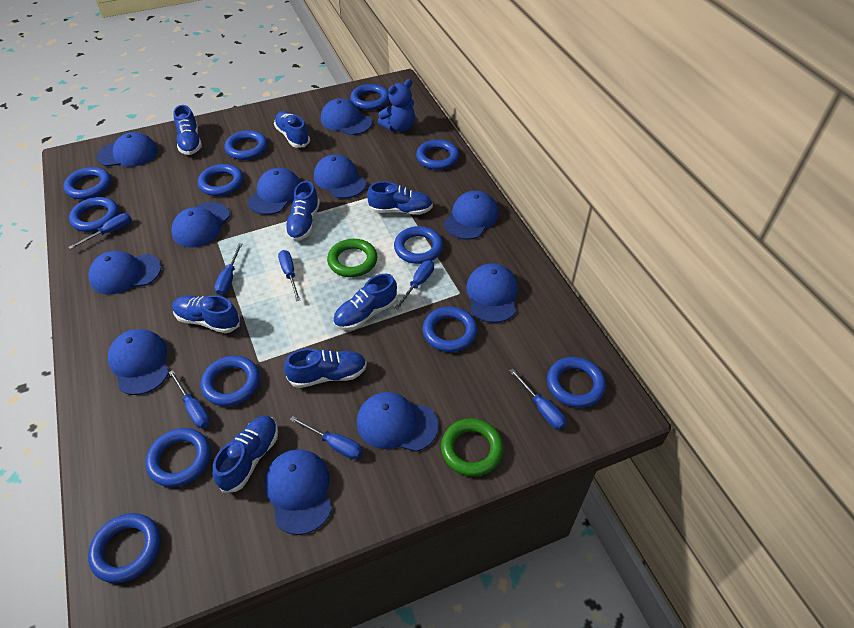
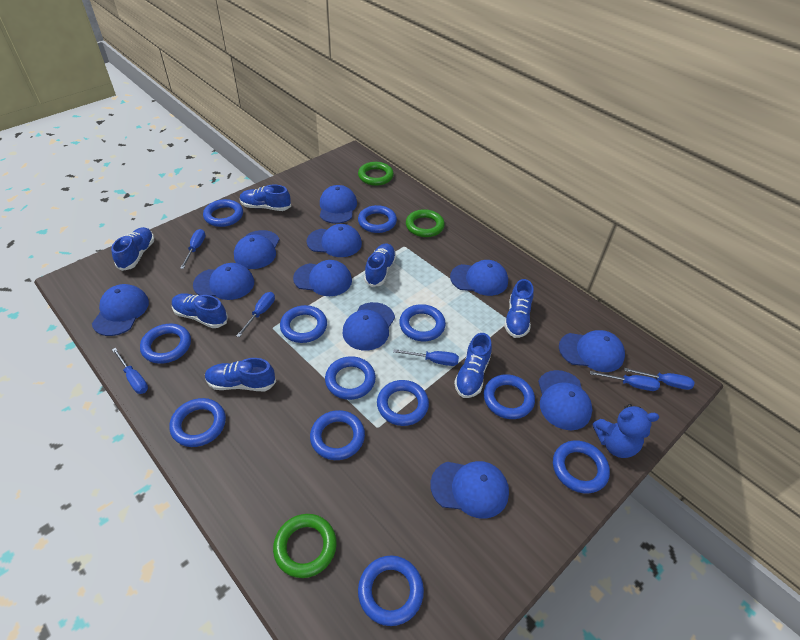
blue screwdriver: [68,213,132,249] [168,370,210,429] [214,243,242,295] [278,250,300,301] [290,416,362,459] [394,260,434,310] [509,369,566,429] = 7 -> [112,348,148,394] [180,229,206,269] [236,292,275,337] [393,349,459,366] [590,371,660,391] [624,368,695,390] = 6
blue shoe: [172,295,240,333] [173,105,202,155] [213,416,278,493] [274,111,310,148] [284,348,367,388] [285,181,320,241] [333,274,398,330] [367,181,433,215] = 8 -> [111,227,154,271] [172,293,228,328] [205,358,276,391] [240,185,291,211] [364,243,396,287] [454,333,492,398] [504,279,534,338] = 7
green ring: [327,239,377,277] [441,418,504,477] = 2 -> [273,514,337,578] [358,162,394,186] [406,209,445,237] = 3

